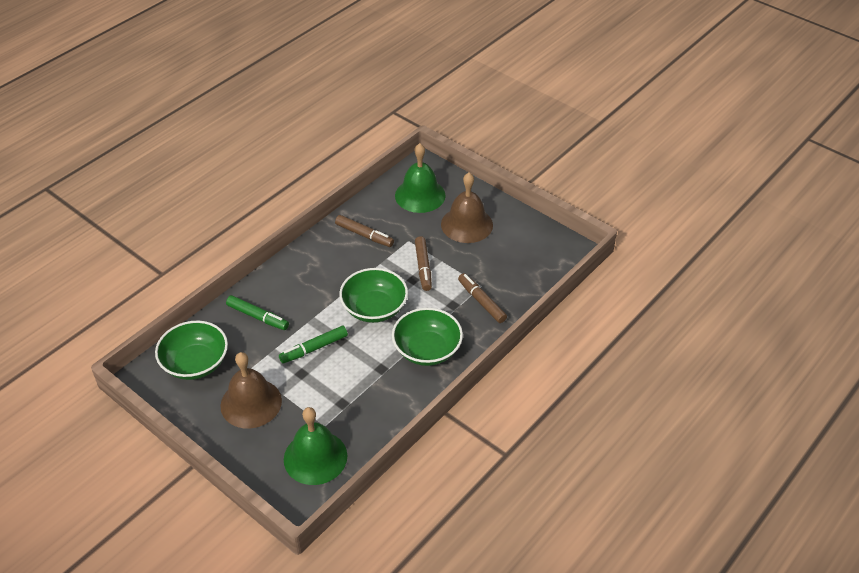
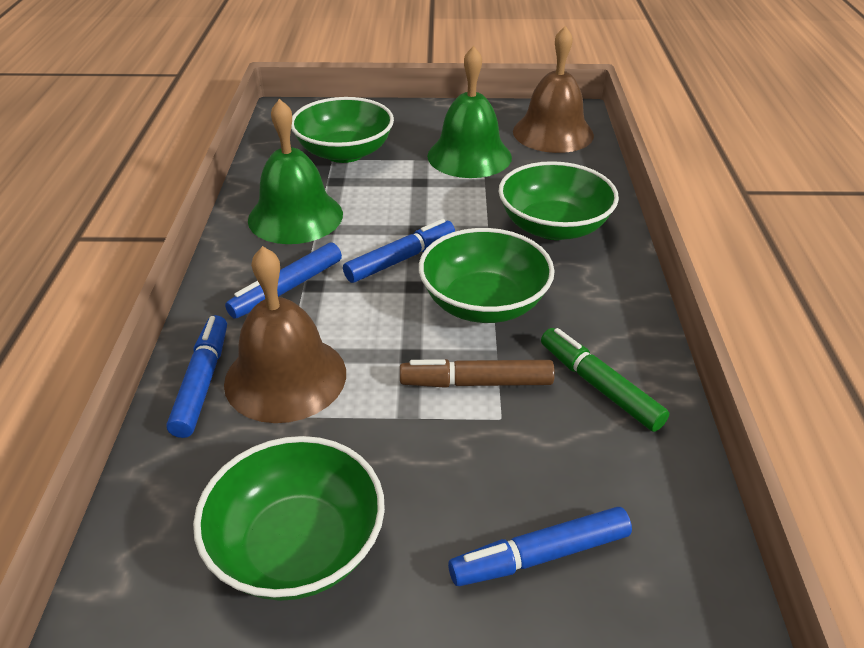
blue marker: none = 0 -> [167,315,227,438] [225,243,342,319] [343,219,455,283] [448,507,632,586] = 4
brown marker: [335,215,394,247] [415,236,432,291] [458,273,507,323] = 3 -> [400,359,555,388] = 1
green bowl: [155,321,228,380] [339,268,408,323] [392,308,463,366] = 3 -> [193,436,385,601] [291,97,394,163] [419,228,555,323] [499,161,619,240] = 4
green marker: [226,295,289,330] [279,326,348,364] = 2 -> [541,328,669,432] = 1

